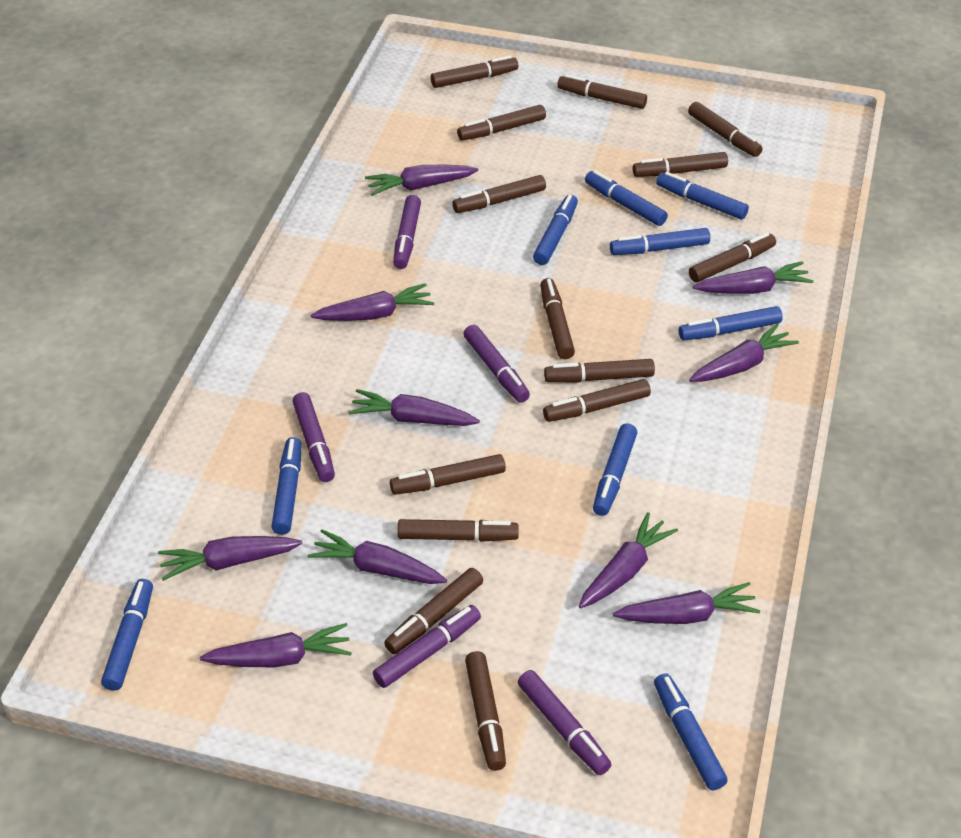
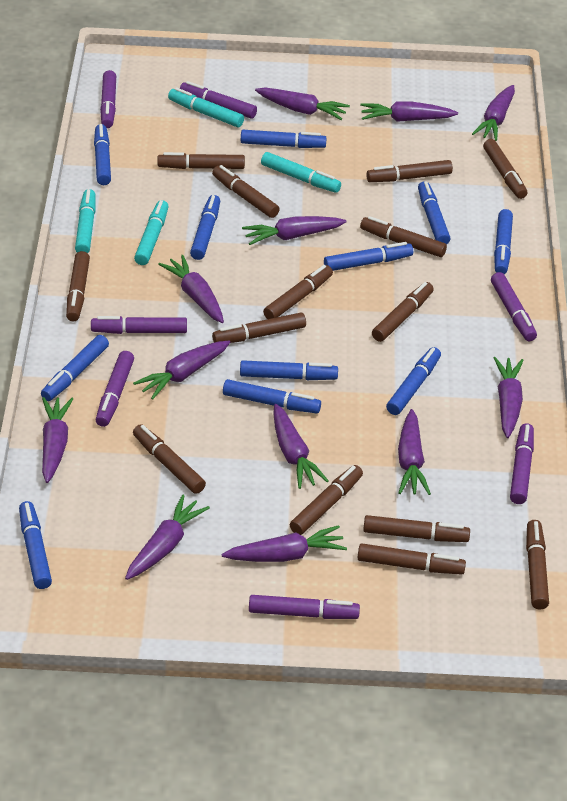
blue marker: [101,579,153,691] [271,437,301,535] [533,195,578,265] [585,170,668,226] [593,423,637,516] [610,228,710,255] [654,673,728,790] [656,172,749,219] [679,306,783,340] = 9 -> [19,501,52,589] [41,335,109,401] [94,124,111,185] [190,195,220,260] [223,379,321,413] [240,360,338,380] [241,130,327,148] [324,242,413,271] [386,347,441,415] [418,181,450,244] [494,209,513,274] = 11
purple carrot: [158,536,302,581] [200,623,352,667] [308,529,447,584] [311,283,434,321] [348,389,480,426] [365,164,478,196] [579,512,678,608] [613,582,760,624] [689,324,799,382] [693,261,814,294] = 10 -> [42,397,73,483] [125,495,210,580] [133,341,230,400] [158,255,224,323] [222,525,347,562] [242,216,347,245] [255,87,350,120] [273,404,329,489] [360,101,458,122] [398,409,431,495] [472,85,515,141] [494,357,524,438] = 12
purple marker: [292,392,335,482] [373,605,481,688] [393,195,421,269] [464,325,530,403] [518,670,611,775] = 5 -> [91,316,187,334] [96,351,134,427] [100,70,116,128] [180,81,257,119] [249,595,360,619] [491,272,537,341] [510,423,534,504] = 7
turquoise marker: none = 0 -> [75,189,96,253] [134,200,169,265] [168,87,244,127] [261,152,341,193] = 4

